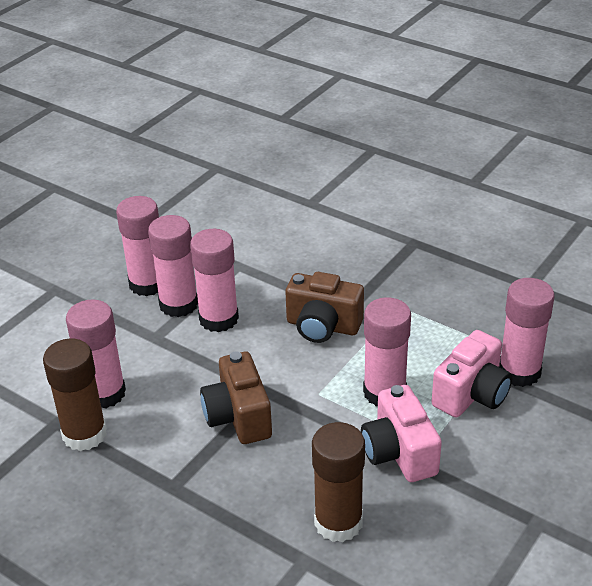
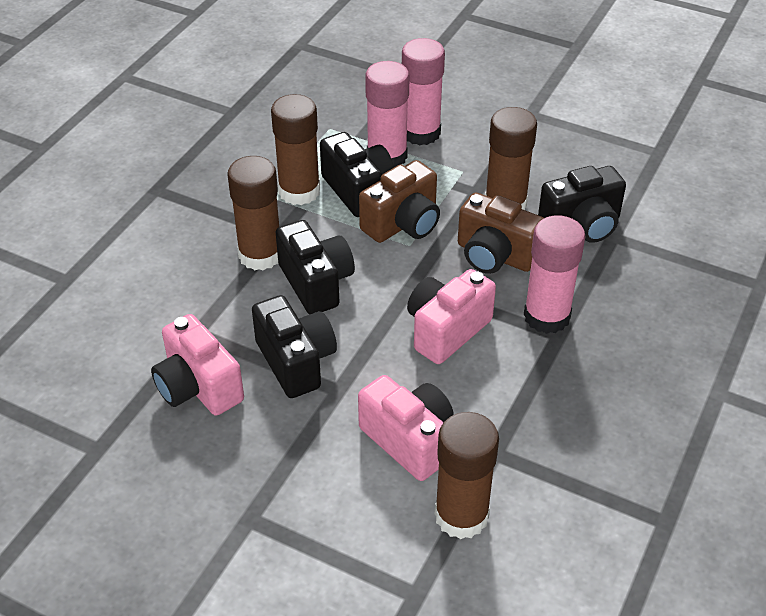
black camera: none = 0 -> [252,295,337,398] [276,220,355,315] [320,132,394,217] [538,166,626,243] = 4
brown glue stick: [43,339,107,451] [312,422,365,542] = 2 -> [227,156,279,270] [271,94,320,205] [435,412,499,539] [485,107,537,210] = 4
pink camera: [361,385,442,482] [432,330,512,418] = 2 -> [151,314,244,416] [358,375,454,481] [407,269,496,364] = 3
pink glue stick: [66,299,126,409] [116,196,159,296] [148,215,198,317] [190,229,239,332] [363,297,411,406] [499,278,555,387] = 6 -> [365,61,410,167] [402,38,445,146] [524,215,586,334] = 3

